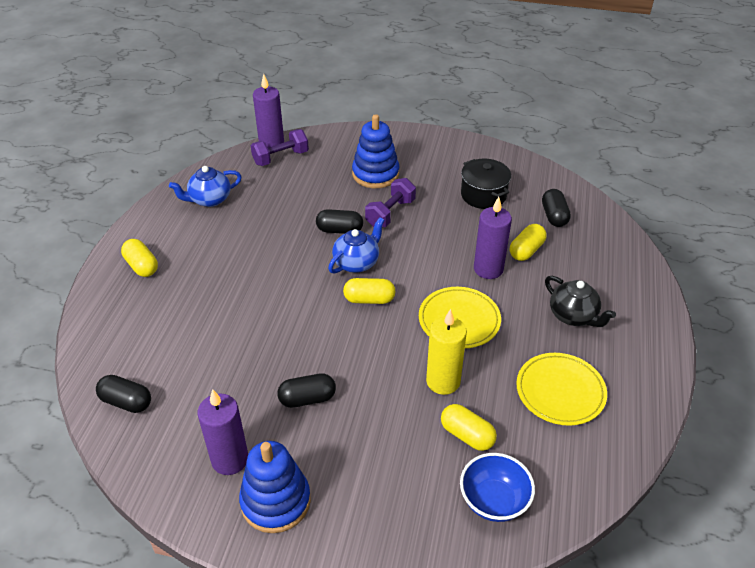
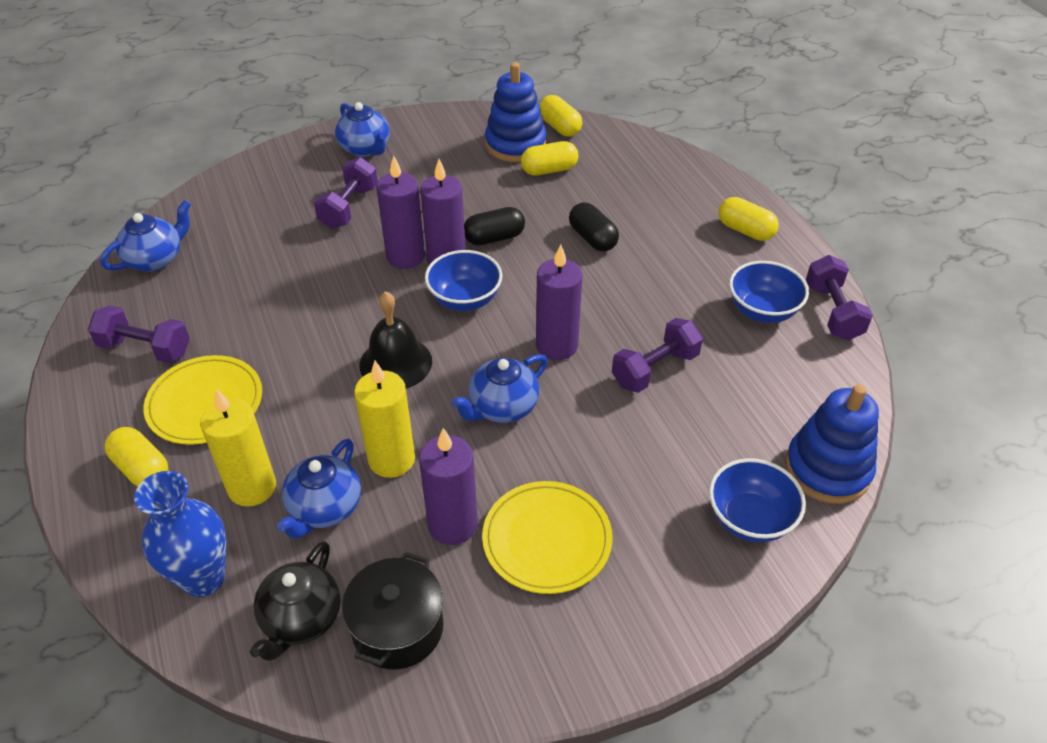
black bell: none = 0 -> [359,291,432,389] = 1
black capsule: [96,375,151,413] [277,373,336,408] [316,209,363,234] [542,189,571,227] = 4 -> [464,207,525,246] [569,202,619,251] = 2
blue bowl: [460,453,535,522] = 1 -> [425,250,502,311] [709,458,806,543] [729,261,809,323] = 3
blue teapot: [169,166,242,207] [328,217,385,274] = 2 -> [100,200,191,271] [277,439,361,539] [335,102,390,157] [451,354,548,423] = 4
blue vase: none = 0 -> [134,471,227,597] = 1
purple candle: [198,389,248,475] [253,74,284,148] [474,197,512,279] = 3 -> [377,155,425,269] [419,428,478,545] [420,159,466,265] [536,244,582,360] = 4
purple dumbbell: [251,129,309,166] [365,178,416,227] = 2 -> [88,305,190,363] [314,157,378,229] [612,318,703,393] [806,255,873,340] = 4
yellow candle: [426,309,467,395] = 1 -> [200,389,276,507] [354,361,415,478] = 2

